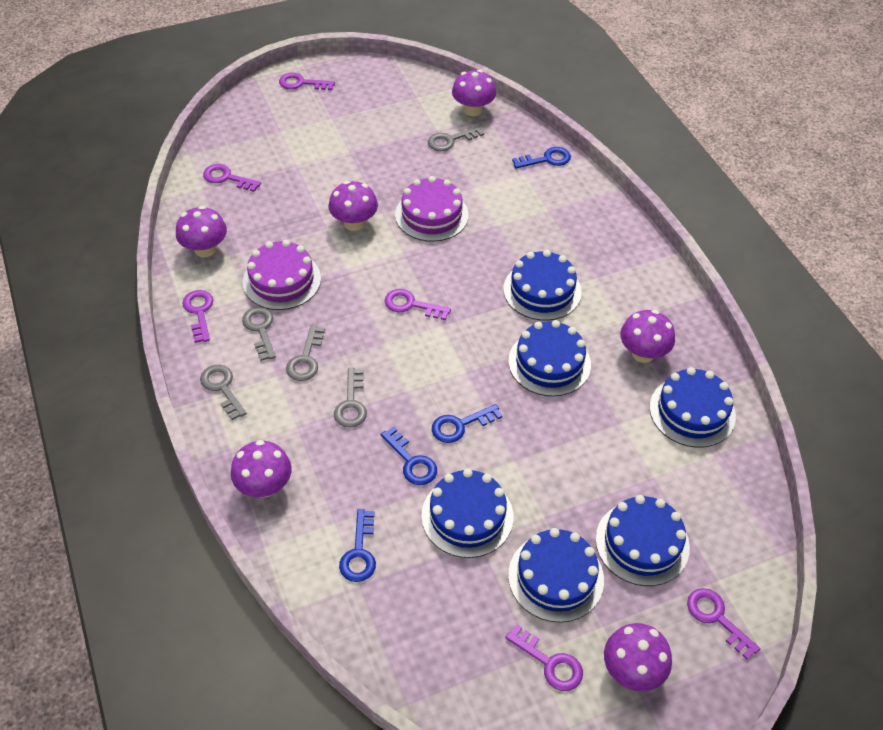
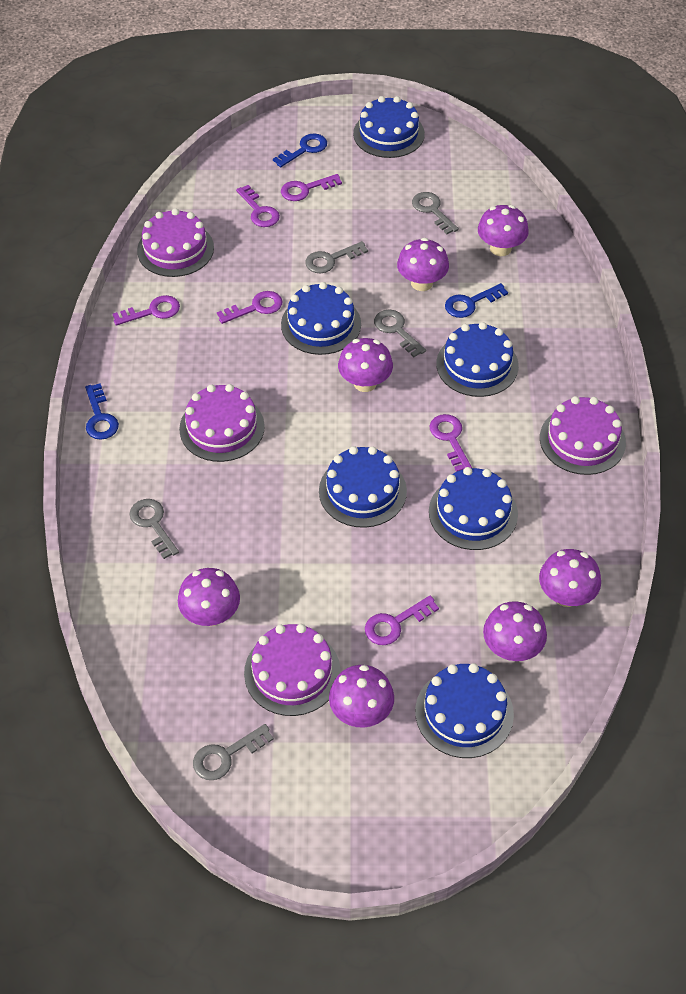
blue key: [339,509,376,582] [381,427,437,485] [432,404,502,443] [512,147,571,169] = 4 -> [85,383,119,440] [273,134,327,167] [445,283,508,318] = 3
purple cake: [243,240,321,310] [395,176,469,242] = 2 -> [137,208,214,277] [179,384,265,462] [244,624,341,716] [540,396,626,475] = 4
purple mushroom: [176,206,227,257] [231,440,292,498] [328,181,378,231] [452,69,496,116] [604,623,672,691] [620,310,675,363] = 6 -> [178,568,240,626] [329,665,394,728] [338,338,393,392] [397,238,449,291] [478,205,529,256] [483,601,547,661] [539,549,601,607] = 7

